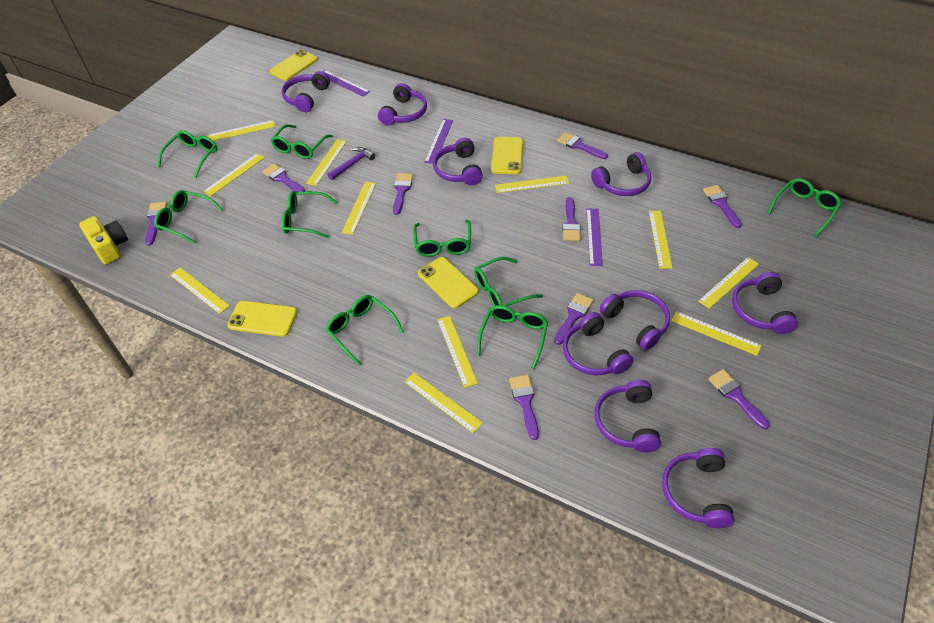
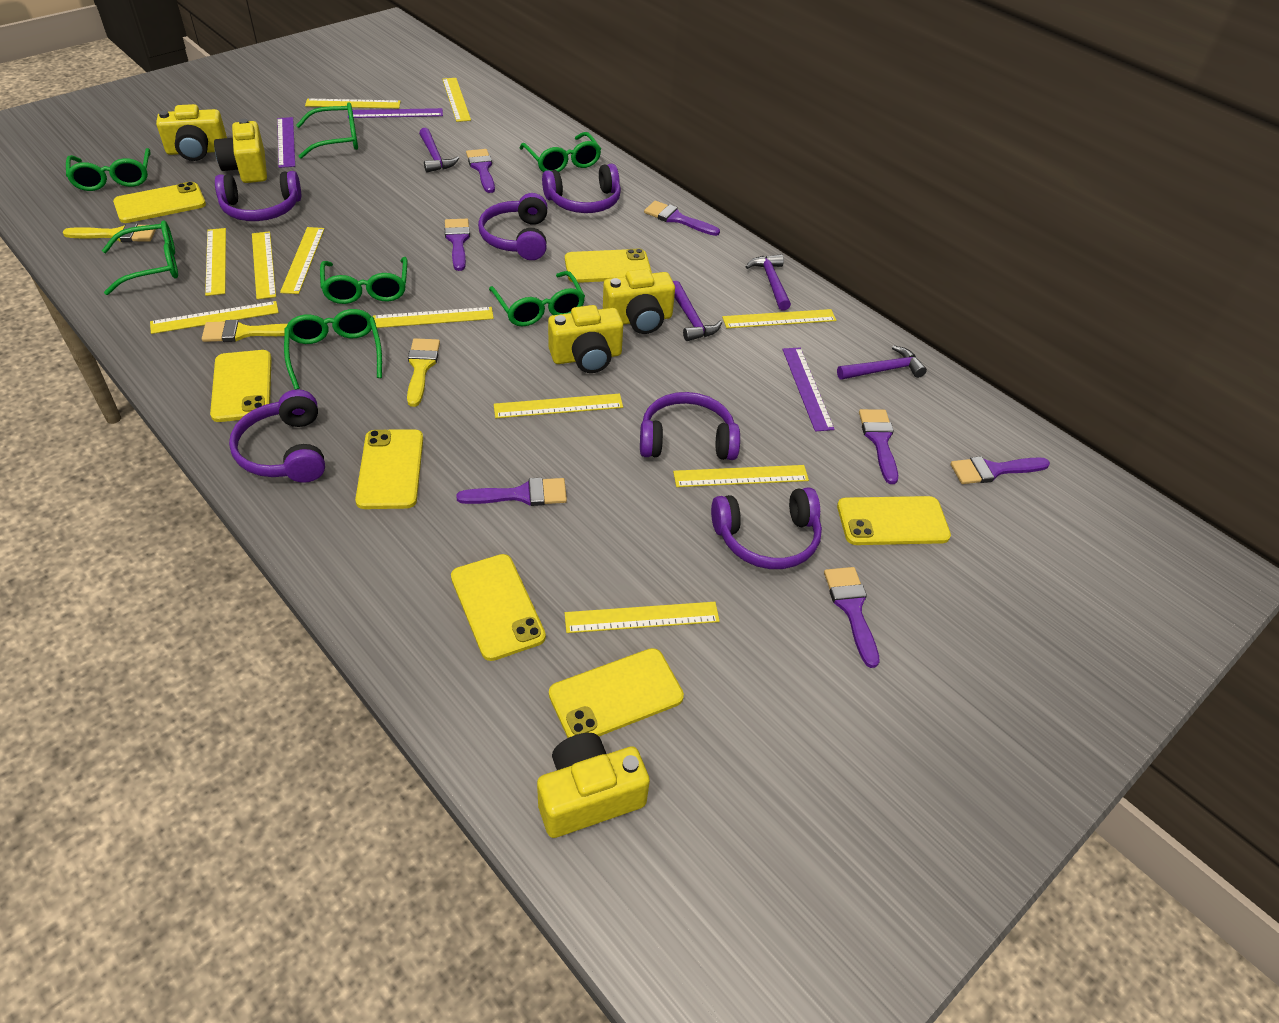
green glasses: [154,190,223,244] [158,130,218,178] [271,124,333,159] [282,191,338,238] [326,295,404,366] [413,220,471,257] [474,257,543,306] [477,305,548,369] [767,178,842,237] = 9 -> [66,148,151,191] [102,220,178,295] [284,309,382,390] [296,102,358,159] [320,257,408,304] [489,271,585,326] [520,132,601,172] = 7
purple brush: [145,202,167,246] [262,164,305,192] [393,173,413,215] [509,375,539,440] [554,293,593,345] [557,132,608,159] [562,197,581,241] [703,185,742,228] [708,369,770,429] = 9 -> [445,219,470,271] [456,478,567,506] [466,149,495,193] [644,201,720,236] [824,567,880,668] [859,409,898,484] [950,456,1050,484] = 7
purple hammer: [327,147,375,180] = 1 -> [419,128,459,172] [673,281,722,341] [746,254,791,311] [837,345,927,380] = 4
purple headphones: [281,71,330,112] [378,83,427,126] [433,138,483,185] [563,312,634,376] [591,152,651,196] [594,380,661,453] [600,290,670,350] [662,448,735,528] [732,272,798,334] = 9 -> [215,171,301,221] [229,389,325,483] [478,193,547,260] [542,164,621,213] [640,392,740,460] [711,487,822,569] = 6
yellow brush: none = 0 -> [63,223,156,242] [202,320,288,342] [407,338,440,407] = 3
yellow camera: [79,216,128,265] = 1 -> [156,104,227,161] [214,119,267,183] [537,733,650,838] [548,305,623,373] [603,269,675,334] = 5
yellow phone: [227,301,297,337] [270,50,318,81] [418,257,479,309] [491,137,523,174] = 4 -> [113,182,206,223] [210,350,272,422] [355,429,423,509] [451,554,546,661] [549,648,684,738] [565,248,652,283] [837,496,951,545] = 7

